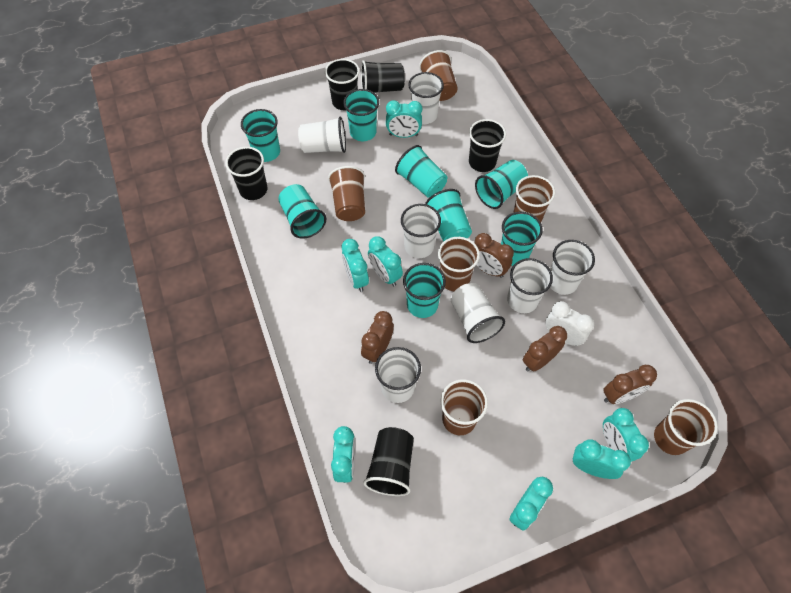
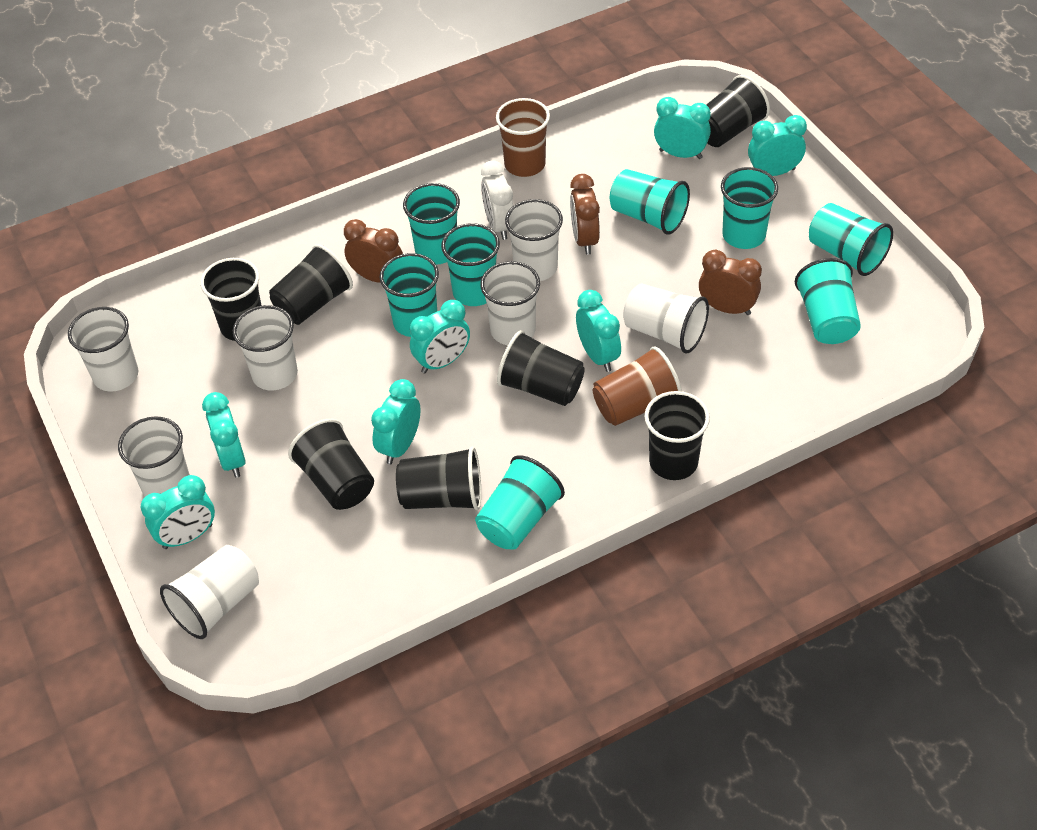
black cup: [225,147,268,200] [325,59,360,110] [361,60,405,93] [363,427,414,496] [469,119,506,172] = 5 -> [200,258,262,341] [269,244,353,325] [288,419,374,510] [396,446,481,510] [497,330,585,406] [644,391,710,480] [706,75,770,147] = 7
brown clock: [361,311,394,364] [475,233,514,278] [523,326,567,371] [604,365,657,404] = 4 -> [344,219,403,283] [570,174,600,255] [699,250,762,315] = 3
brown cup: [328,166,365,221] [419,50,458,101] [438,237,480,291] [440,379,488,435] [513,175,555,222] [654,399,718,455] = 6 -> [496,98,550,177] [593,346,682,426] = 2

